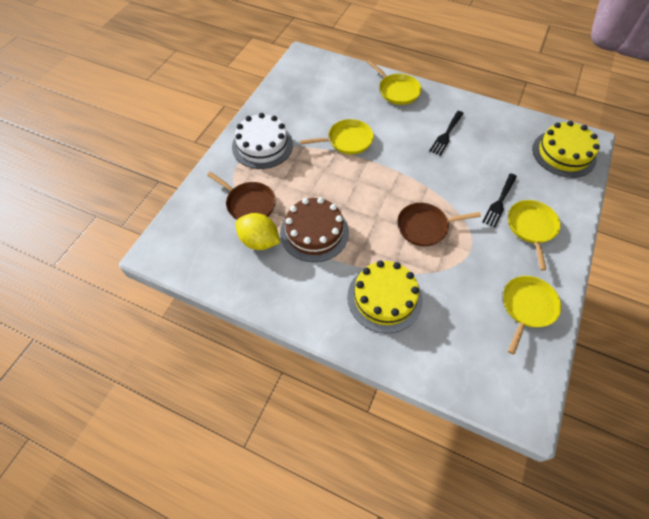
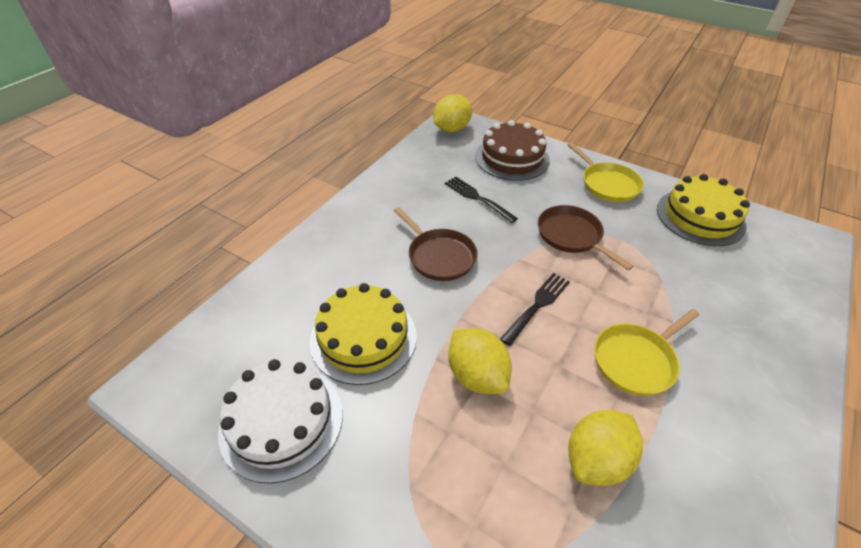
yellow lemon: [235,213,280,250] = 1 -> [433,94,472,132] [448,328,512,394] [568,410,643,486] = 3
yellow pan: [300,119,374,155] [367,60,422,105] [503,276,561,355] [508,200,561,271] = 4 -> [567,142,644,202] [594,309,700,396] = 2

